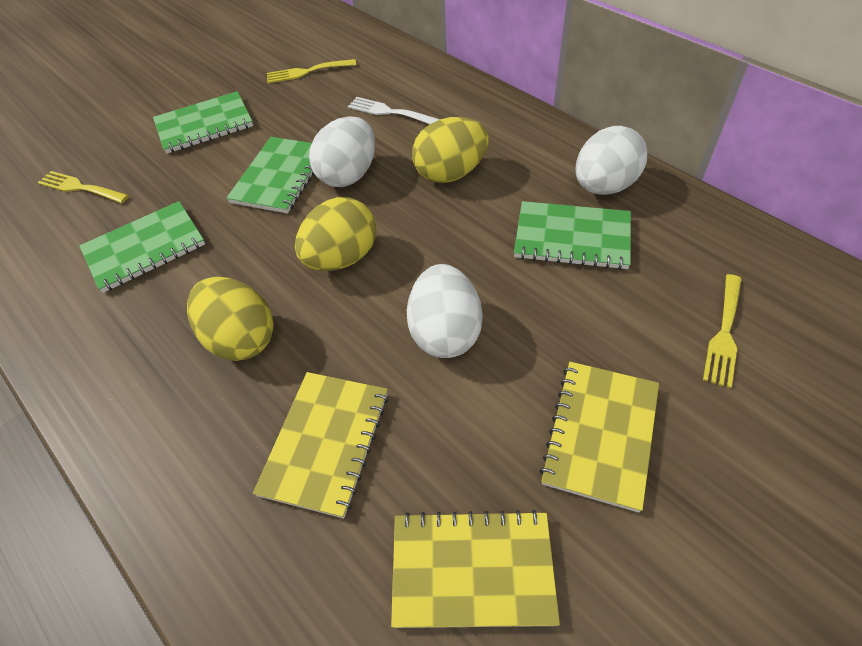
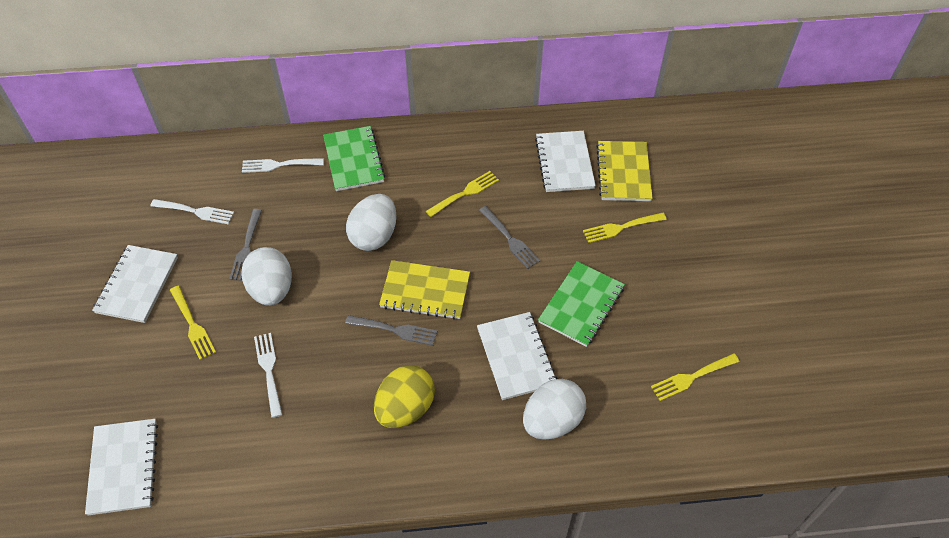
green notebook: [79,201,205,293] [153,91,253,154] [226,137,314,213] [514,201,631,270] = 4 -> [323,126,385,191] [538,261,625,347] = 2
grey fork: none = 0 -> [229,209,262,281] [345,315,437,346] [479,206,540,269] = 3
white fork: [348,97,440,124] = 1 -> [150,199,234,225] [242,158,324,173] [254,333,282,418] = 3
white notebook: none = 0 -> [85,419,158,515] [92,245,178,323] [477,312,557,400] [535,131,596,192] = 4
yellow egg: [187,277,273,361] [295,197,376,271] [412,117,489,183] = 3 -> [374,365,435,428] = 1
yellow fork: [38,171,129,203] [267,59,356,83] [703,274,741,388] = 3 -> [170,286,216,360] [426,171,499,217] [583,213,667,243] [651,353,740,401] = 4
yellow notebook: [253,372,388,518] [391,510,560,628] [540,362,659,513] = 3 -> [379,260,470,320] [596,141,653,201] = 2

